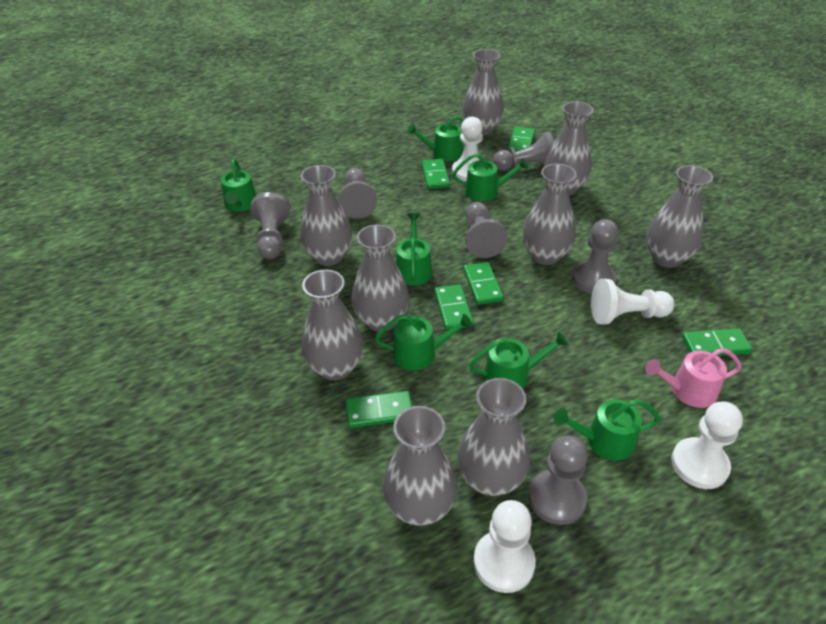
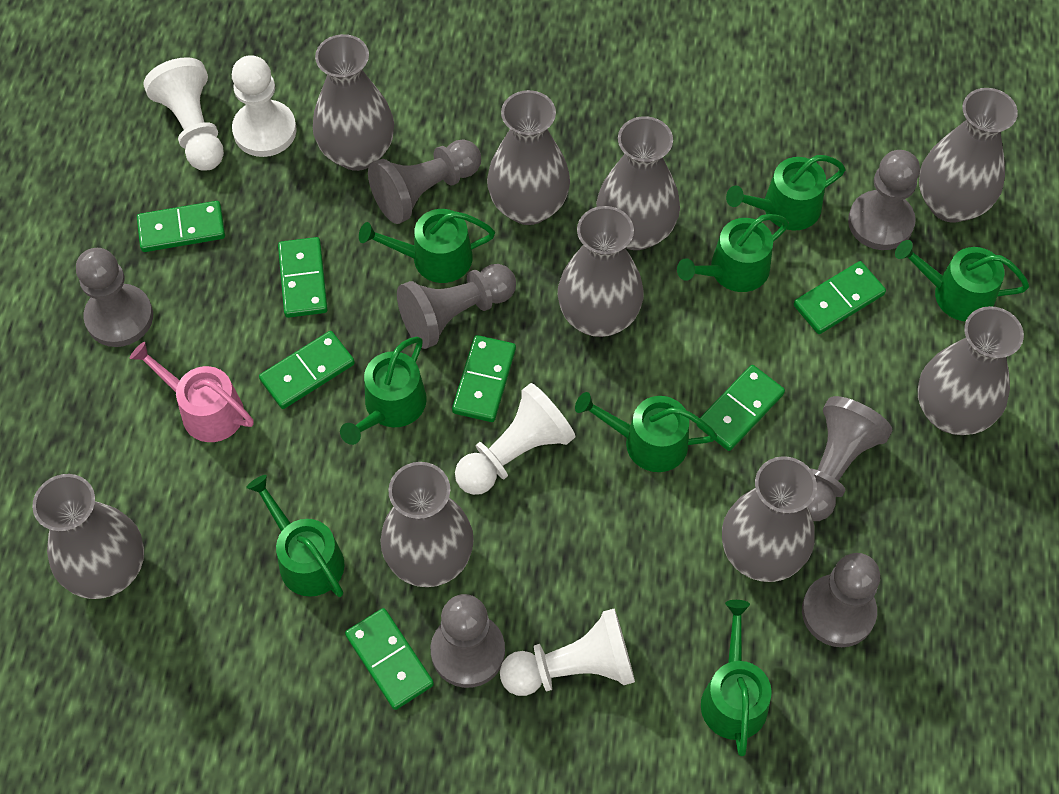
green domino: [346,391,412,428] [422,159,450,189] [435,284,473,330] [463,262,503,305] [508,126,535,152] [682,328,752,356] = 6 -> [137,201,225,252] [259,331,355,409] [278,237,328,318] [345,608,434,710] [452,335,516,422] [696,365,785,451] [794,261,886,334] = 7
green watering can: [221,159,257,212] [375,314,472,370] [396,213,432,286] [407,116,465,161] [453,154,528,201] [469,332,568,389] [554,399,660,461] = 7 -> [246,475,344,597] [340,337,427,445] [359,209,495,283] [575,392,717,472] [677,214,789,292] [701,600,772,756] [726,155,846,231] [895,240,1029,321] = 8
grey pawn: [250,192,290,259] [338,168,377,219] [466,202,507,258] [493,132,554,171] [529,436,588,525] [572,219,619,294] = 6 -> [76,248,153,347] [368,139,481,224] [397,264,516,349] [431,594,505,688] [802,553,880,647] [808,396,893,521] [848,150,920,250] = 7

